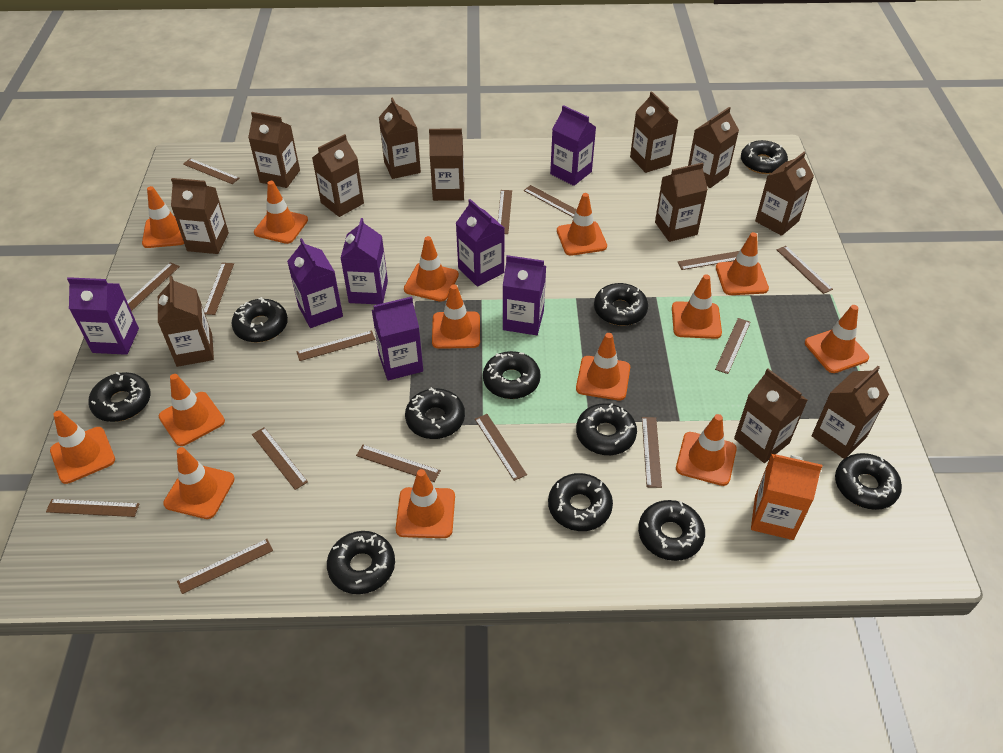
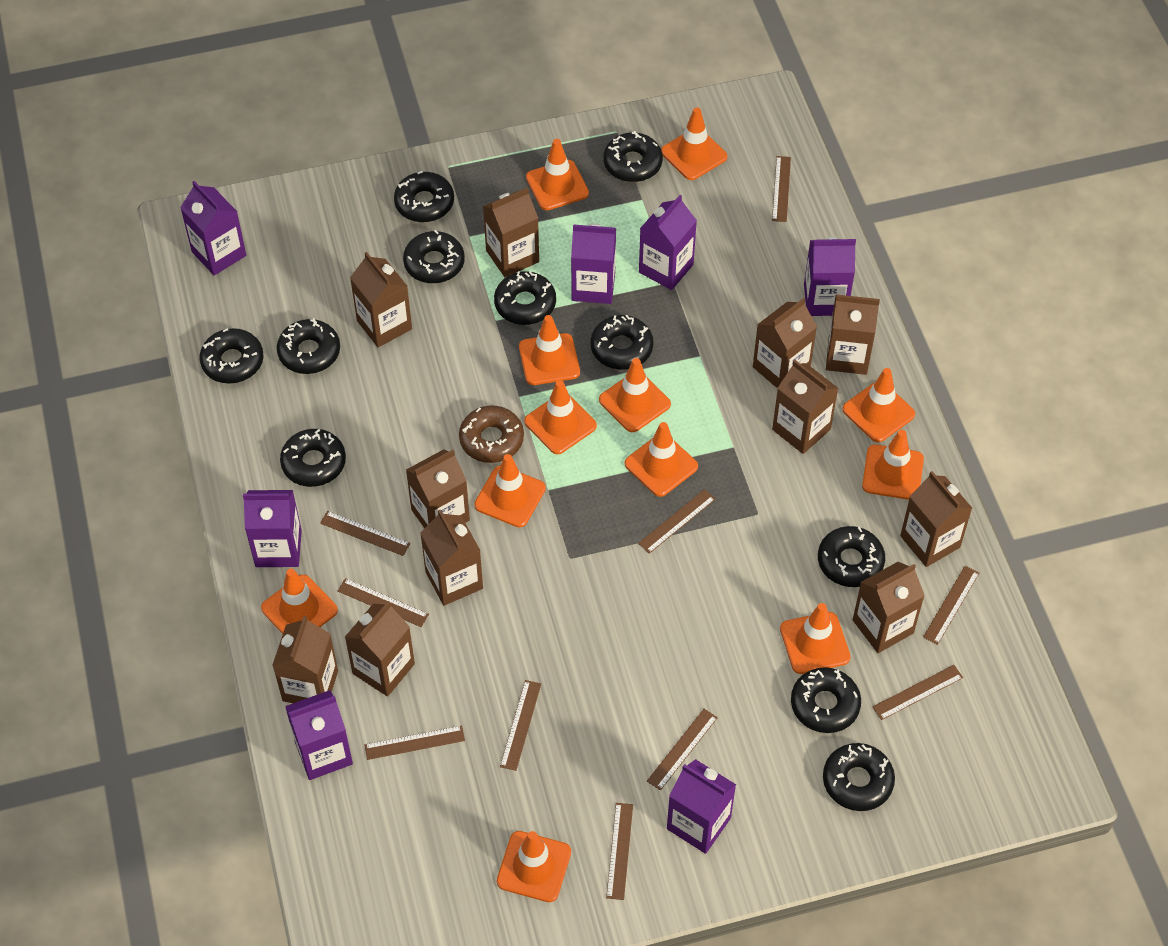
brown carton: [158,276,214,367] [171,178,229,254] [248,112,300,188] [312,134,364,217] [379,97,421,179] [429,128,464,201] [630,92,679,173] [655,162,708,242] [688,107,739,188] [734,368,807,463] [755,152,814,236] [811,366,889,459] = 12 -> [273,616,338,703] [345,601,415,696] [350,252,412,347] [406,449,470,528] [420,510,483,606] [483,187,539,277] [753,298,817,389] [772,360,838,454] [826,294,880,375] [853,562,925,653] [900,471,972,567] = 11
brown donut: none = 0 -> [459,405,524,463] = 1
brown ruler: [46,499,139,517] [127,262,180,311] [177,539,273,594] [183,158,240,184] [204,263,234,315] [252,427,308,490] [296,330,375,361] [356,445,441,482] [475,414,527,481] [498,190,512,234] [523,185,576,217] [642,417,662,488] [678,251,739,270] [715,318,751,374] [777,246,833,294] = 15 -> [320,511,410,556] [338,578,429,627] [365,726,465,760] [500,680,541,771] [606,803,633,900] [638,489,715,554] [647,709,718,791] [772,156,791,222] [873,665,963,720] [923,566,979,645] = 10
orange carton: [751,454,823,540] = 1 -> none = 0
orange traffic cone: [50,410,115,484] [142,186,184,248] [159,374,225,446] [163,447,235,519] [254,181,308,244] [396,469,455,538] [404,236,459,302] [432,284,480,349] [557,193,607,256] [576,333,630,400] [672,274,722,339] [676,414,737,486] [716,232,769,295] [805,305,869,373] = 14 -> [261,569,338,634] [474,454,546,527] [497,831,571,902] [519,315,580,385] [524,380,597,454] [526,139,589,210] [599,358,671,432] [625,422,698,497] [661,107,727,180] [780,603,851,674] [842,368,915,442] [862,430,924,500] = 12

